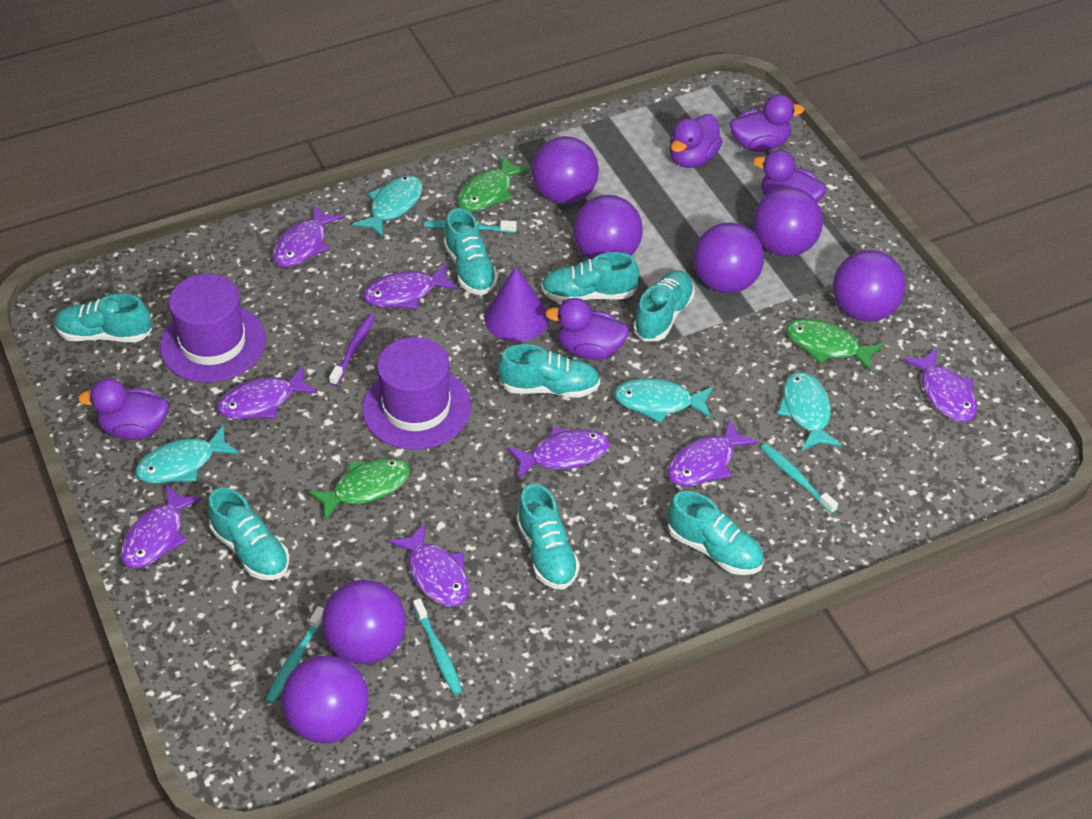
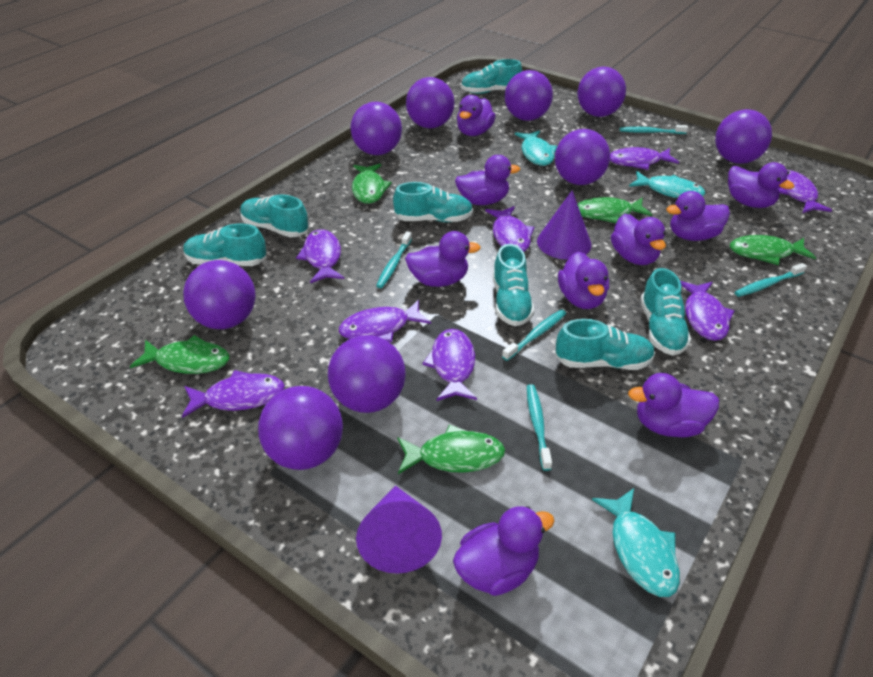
green fish: [308,458,410,521] [458,155,531,212] [786,318,884,372] = 3 -> [130,335,229,374] [352,164,392,204] [397,424,505,474] [577,197,652,223] [730,235,816,265] = 5
purple ball: [281,655,369,743] [322,580,406,664] [532,136,599,204] [573,195,643,259] [693,222,764,293] [753,187,823,256] [833,250,906,322] = 7 -> [183,260,256,329] [258,386,343,470] [328,335,406,413] [350,102,402,155] [406,77,454,128] [505,70,553,121] [555,129,610,185] [578,67,626,117] [715,109,772,164] = 9
purple cone: [484,266,549,342] = 1 -> [356,486,442,574] [537,190,591,260] = 2
purple duck: [78,378,168,440] [545,298,629,360] [670,114,723,168] [730,94,804,152] [753,150,826,202] = 5 -> [405,231,481,287] [453,506,554,596] [455,155,520,205] [457,95,496,136] [558,252,609,309] [611,214,666,265] [628,373,719,437] [666,191,730,241] [728,162,794,208] = 9
purple hat: [160,274,266,383] [362,337,471,450] = 2 -> none = 0
purple toothbrush: [329,314,375,386] = 1 -> none = 0
turquoise fish: [135,425,239,483] [353,175,423,238] [614,378,713,423] [777,372,842,451] = 4 -> [515,130,557,166] [592,488,680,597] [629,171,705,198] = 3
turquoise shoe: [54,294,152,342] [208,488,289,580] [444,208,498,295] [498,344,600,398] [516,483,580,590] [541,252,639,303] [633,270,695,341] [668,491,764,575] = 8 -> [183,224,267,266] [240,194,309,238] [393,182,473,222] [461,59,522,94] [493,244,535,326] [555,319,655,370] [640,268,691,355] = 7
turquoise toothbrush: [266,606,324,704] [413,598,462,695] [424,220,517,233] [761,443,838,514] = 4 -> [376,231,412,288] [502,309,566,361] [527,384,552,471] [619,125,688,134] [735,263,807,297] = 5

